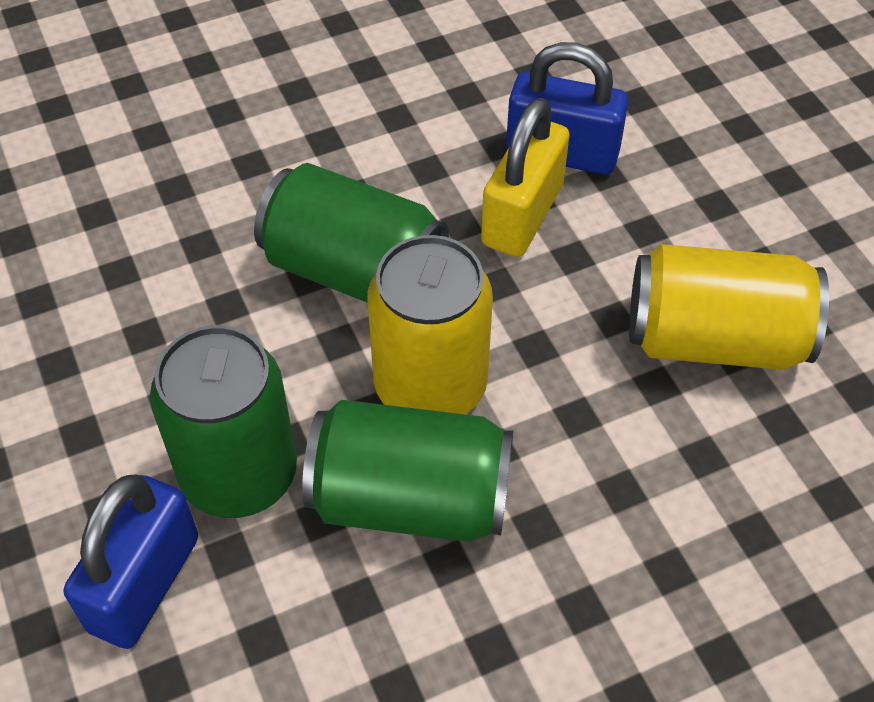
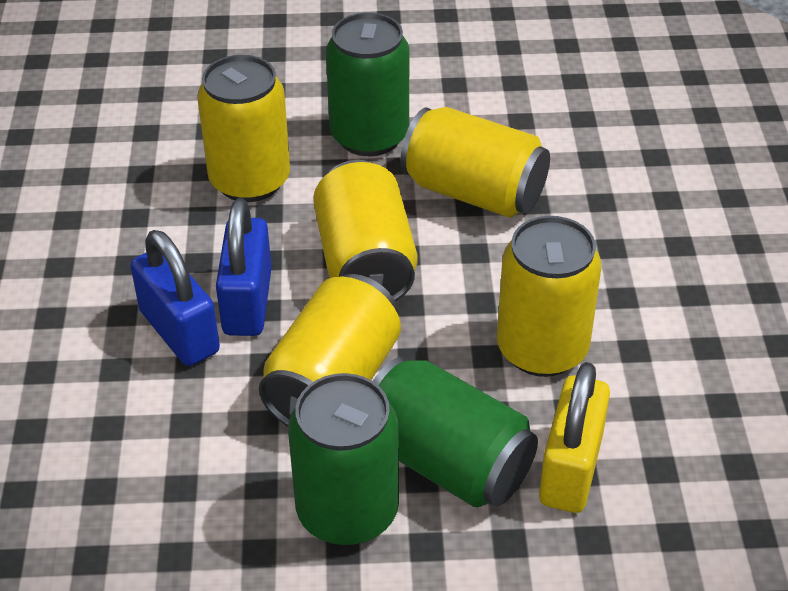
yellow can: [367,235,493,414] [629,244,829,370] = 2 -> [197,55,290,202] [259,274,401,426] [313,160,418,301] [400,107,550,217] [497,216,601,377] = 5

